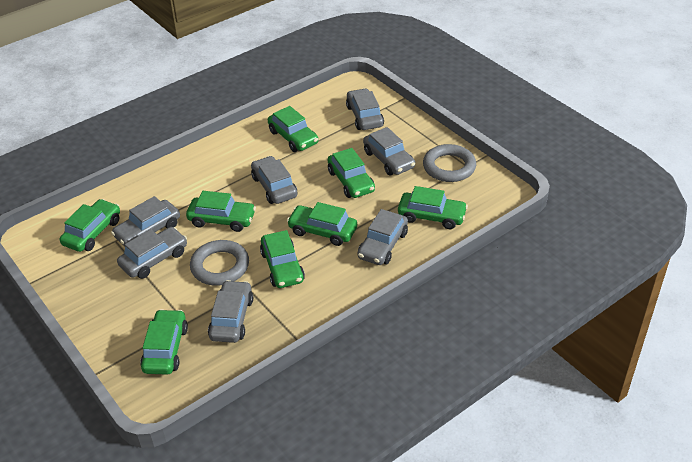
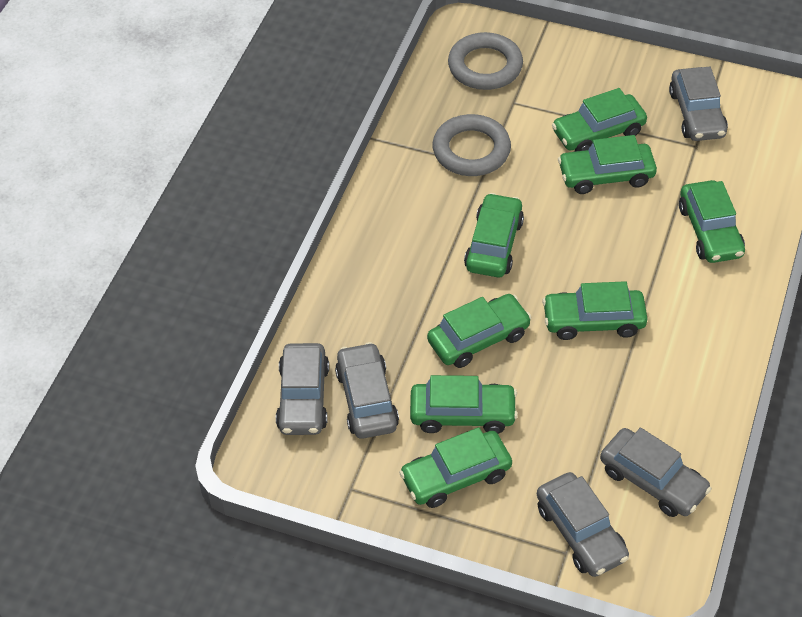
grey car: [111,196,180,247] [117,227,187,279] [208,280,253,343] [251,156,297,204] [346,88,384,130] [358,209,408,265] [363,127,415,175] = 7 -> [276,343,329,435] [335,342,399,439] [537,472,629,577] [600,427,712,517] [669,67,728,141] = 5

